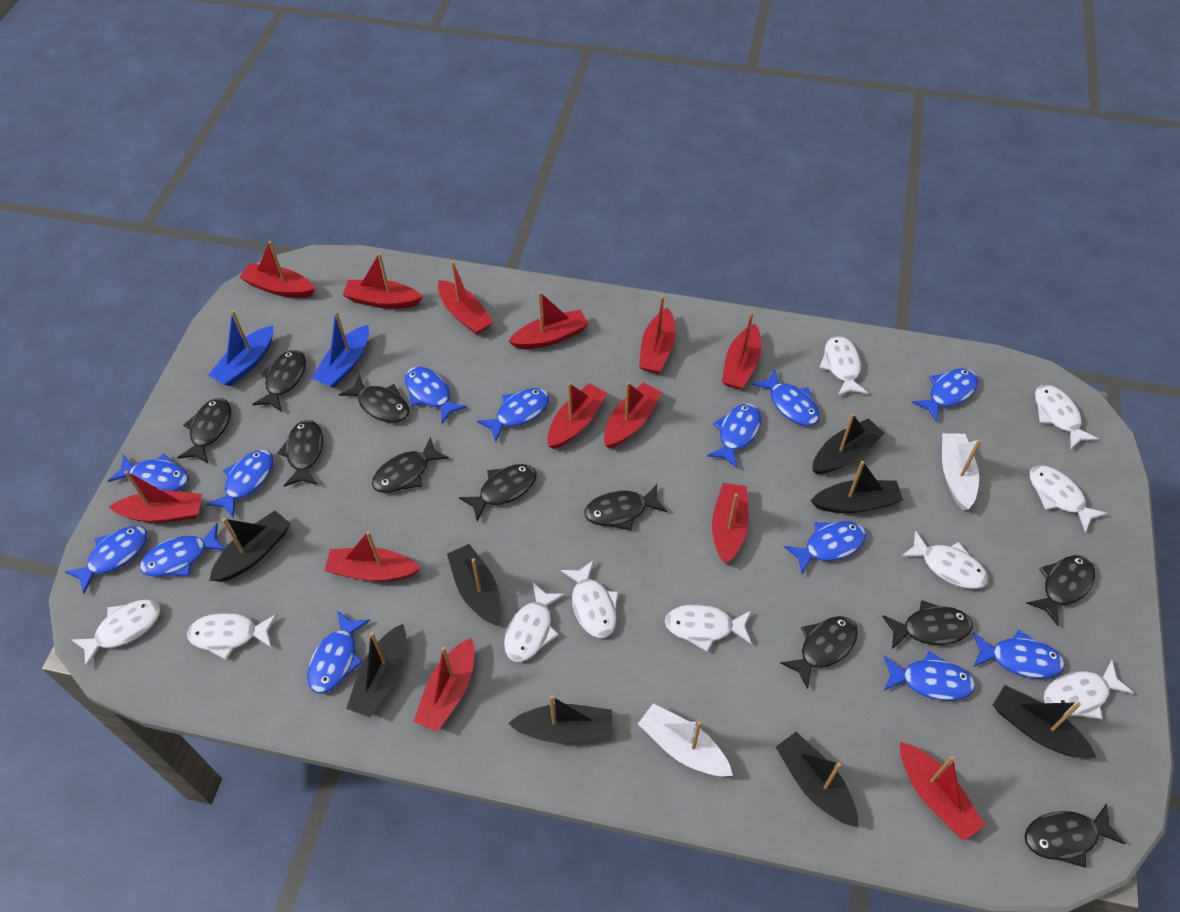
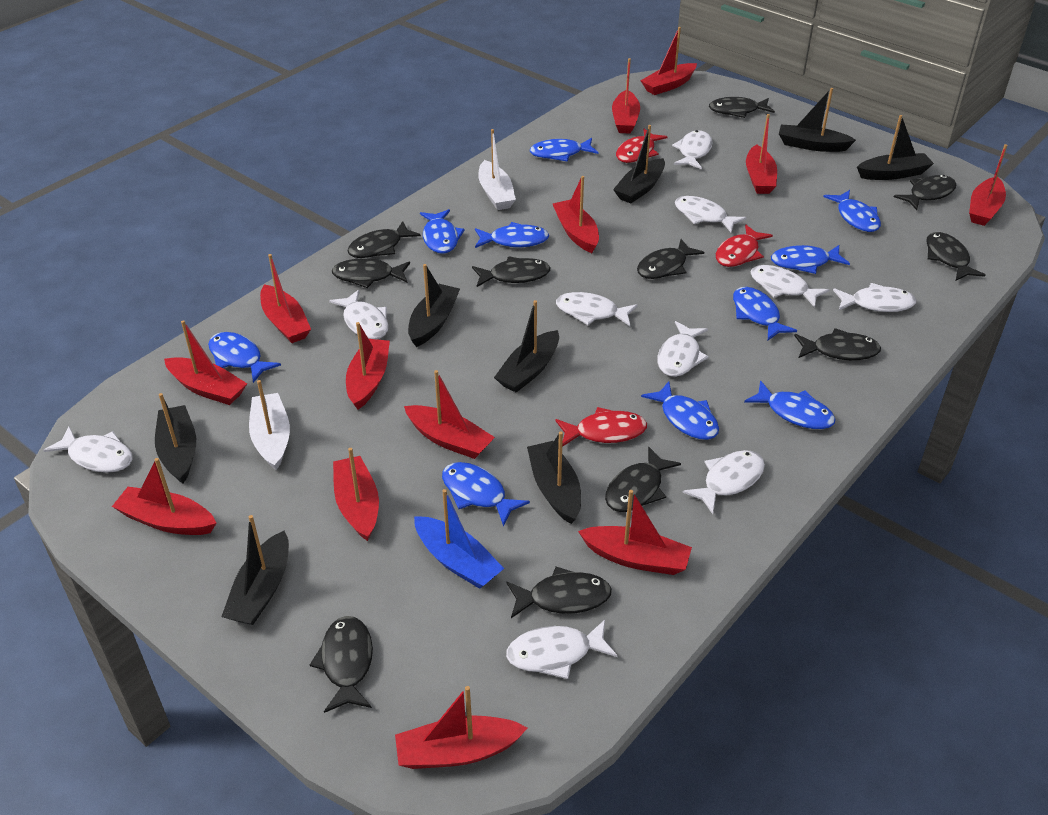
blue boat: [208,310,274,386] [311,311,369,388] = 2 -> [414,489,504,589] = 1
blue fish: [65,526,148,594] [108,453,189,491] [140,523,225,577] [206,450,273,518] [307,610,370,693] [405,367,467,424] [477,388,549,442] [707,403,761,468] [752,369,819,426] [784,521,866,574] [884,651,975,701] [912,368,978,422] [973,630,1065,679] = 13 -> [208,332,281,383] [420,209,465,254] [442,462,530,526] [475,222,549,248] [530,138,599,161] [641,381,719,440] [733,287,797,340] [744,380,836,429] [771,245,850,274] [823,190,881,232] = 10
red fish: none = 0 -> [555,407,647,447] [616,129,668,163] [716,224,773,267] = 3

